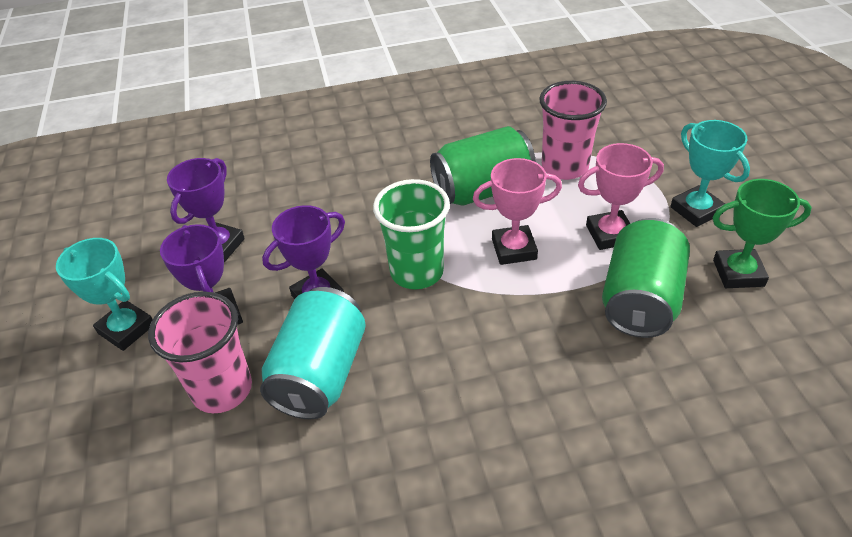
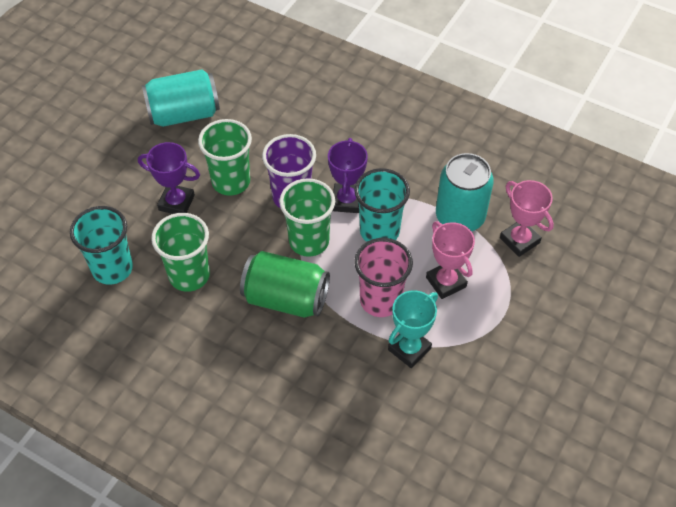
green can: [430,126,536,205] [602,218,690,338] = 2 -> [240,251,330,318] = 1
green cup: [373,179,450,289] = 1 -> [151,213,210,292] [198,119,252,196] [279,178,335,257] = 3
green trophy: [712,179,812,288] = 1 -> none = 0
pink cup: [148,292,252,413] [539,81,607,180] = 2 -> [354,238,413,317] = 1
purple cup: none = 0 -> [262,134,316,208] = 1
purple trophy: [160,224,243,325] [167,158,245,262] [262,205,345,299] = 3 -> [138,142,200,214] [328,138,368,213] = 2
turquoise can: [260,287,366,419] = 1 -> [142,69,220,127] [436,153,494,231] = 2
turquoise cup: none = 0 -> [70,206,133,285] [355,168,410,242] = 2
turquoise trophy: [56,238,153,351] [670,120,750,227] = 2 -> [388,290,438,368] = 1

